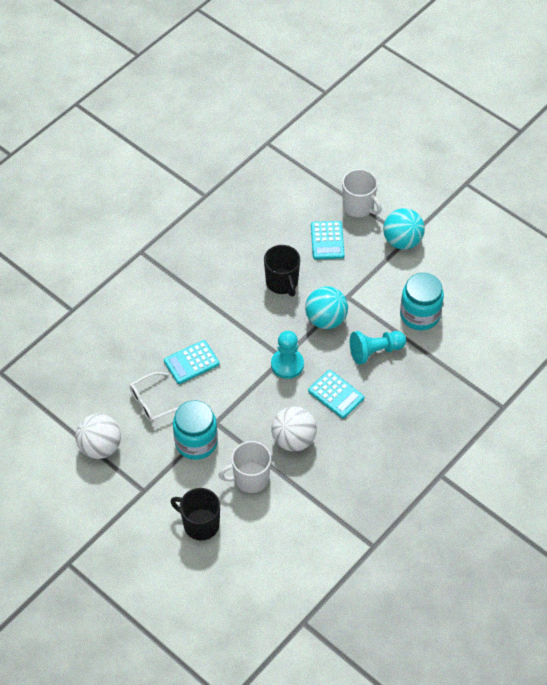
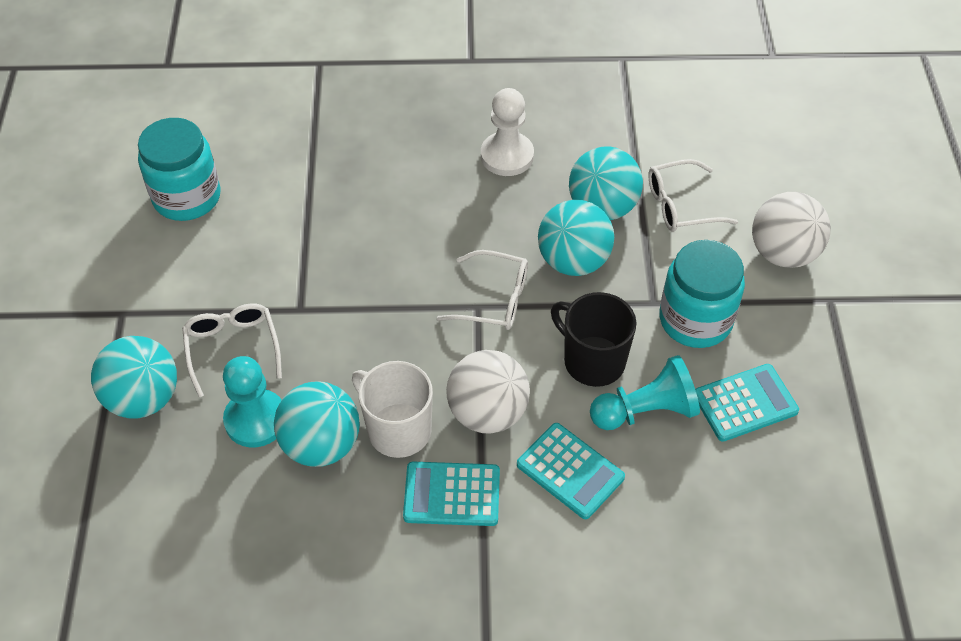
black mug: [171,488,220,540] [264,245,300,296] = 2 -> [551,292,636,387] = 1
turquoise ball: [305,286,348,329] [383,208,425,250] = 2 -> [91,336,177,419] [274,382,360,467] [538,200,614,276] [569,146,643,220] = 4
white glasses: [130,372,179,422] = 1 -> [182,303,282,397] [437,250,528,330] [648,159,738,232] = 3
white mug: [219,441,271,493] [342,169,382,217] = 2 -> [352,361,433,458] = 1
white pawn: none = 0 -> [481,88,534,176] = 1

